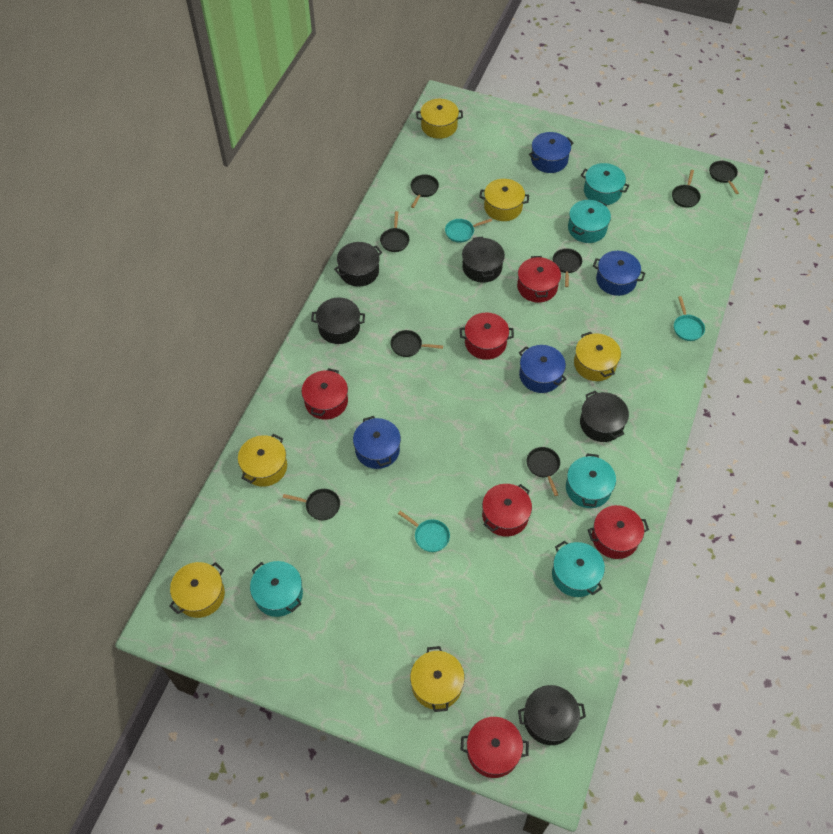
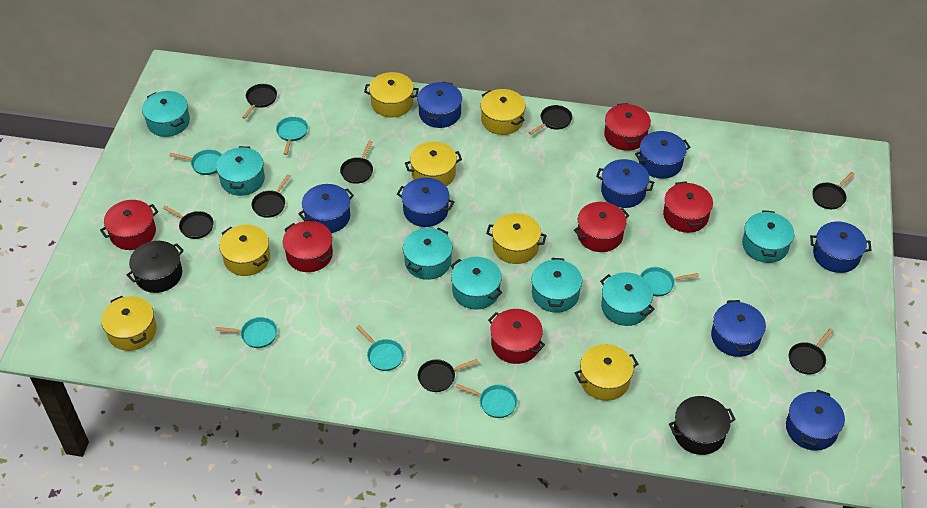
black pot: [311,297,365,344] [334,242,382,287] [462,236,505,283] [518,685,586,745] [580,391,629,442] = 5 -> [127,241,184,293] [669,396,736,455] = 2
blue pot: [353,416,401,469] [519,345,566,393] [529,132,573,173] [593,251,645,296] = 4 -> [298,184,354,233] [397,177,454,227] [417,81,462,128] [596,159,654,208] [635,131,690,179] [711,300,766,357] [786,390,845,451] [810,222,871,273] = 8
turquoise pan: [398,511,450,552] [445,218,492,243] [674,296,705,341] = 3 -> [169,149,222,175] [215,317,277,348] [276,116,308,155] [356,325,404,371] [456,384,518,418] [640,267,699,296] = 6
turquoise pot: [250,561,303,617] [552,541,605,597] [566,453,616,508] [568,200,611,243] [581,163,630,205] = 5 -> [142,91,190,137] [216,146,265,196] [403,228,452,280] [451,257,503,310] [531,258,582,313] [600,272,655,326] [742,210,794,263] = 7
yellow pot: [169,562,225,618] [238,434,287,487] [410,646,465,712] [416,99,463,139] [479,179,529,221] [574,332,621,381] = 6 -> [101,296,157,351] [219,225,270,276] [364,72,419,117] [405,141,462,186] [480,89,526,135] [486,213,547,264] [575,344,638,401] = 7

